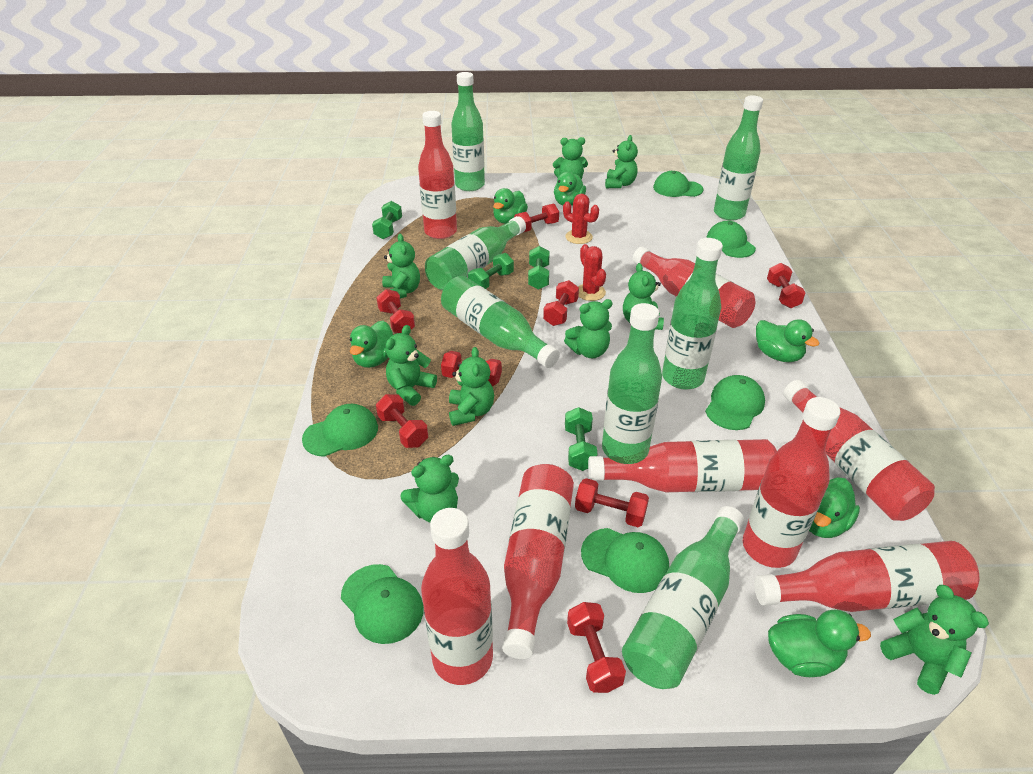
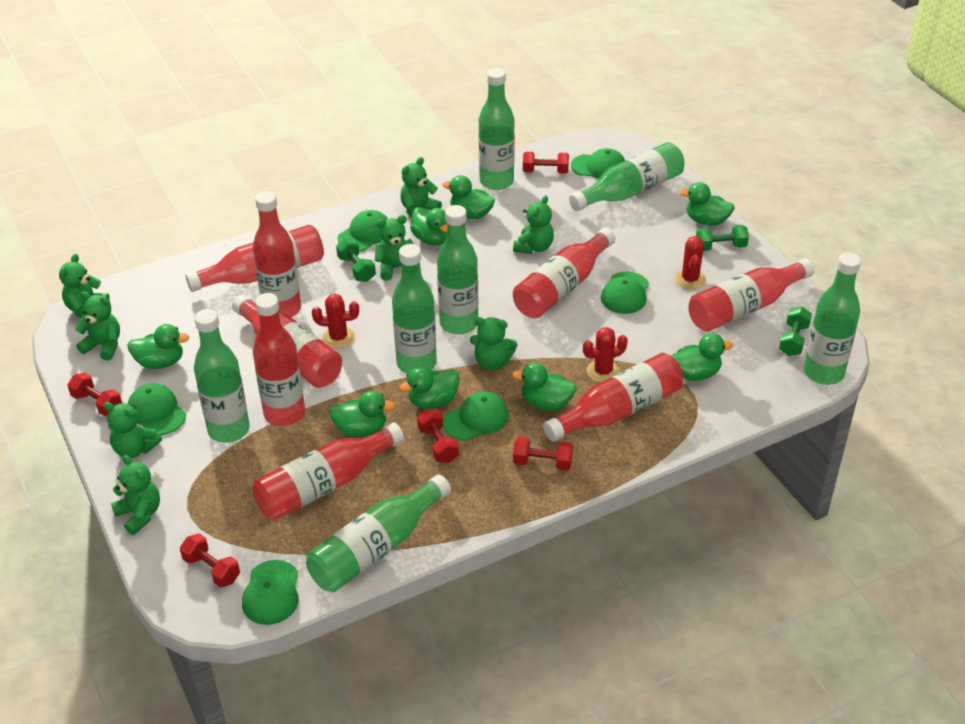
green duck: [350,321,393,368] [493,188,528,224] [554,172,586,206] [756,319,819,362] [768,609,871,677] [809,477,860,538] = 6 -> [127,324,189,369] [329,391,395,437] [399,367,460,409] [410,207,447,246] [443,175,495,219] [512,363,577,411] [672,333,733,381] [680,182,735,226] = 8
green dumbbell: [372,201,402,239] [468,253,514,289] [528,246,550,290] [565,407,598,471] = 4 -> [336,238,376,282] [696,225,749,251] [779,306,812,356] = 3
green teddy bear: [382,234,420,299] [386,325,437,406] [400,455,459,522] [449,347,494,426] [553,137,588,179] [564,299,613,358] [605,135,638,188] [623,263,664,330] [880,585,989,695] = 9 -> [59,254,110,318] [75,292,120,361] [103,402,162,458] [111,455,160,535] [374,215,414,281] [400,157,442,218] [470,317,517,370] [513,195,554,254] = 8
red cactus: [563,194,599,244] [578,244,606,301] = 2 -> [312,294,359,349] [583,327,628,383] [675,236,706,289] = 3
red dumbbell: [376,289,415,333] [376,394,428,448] [441,351,502,386] [514,204,559,232] [543,280,579,326] [567,602,626,693] [575,478,649,527] [767,263,806,308] = 8 -> [67,373,122,416] [180,533,240,587] [417,409,459,463] [513,437,573,471] [523,152,569,174] = 5

